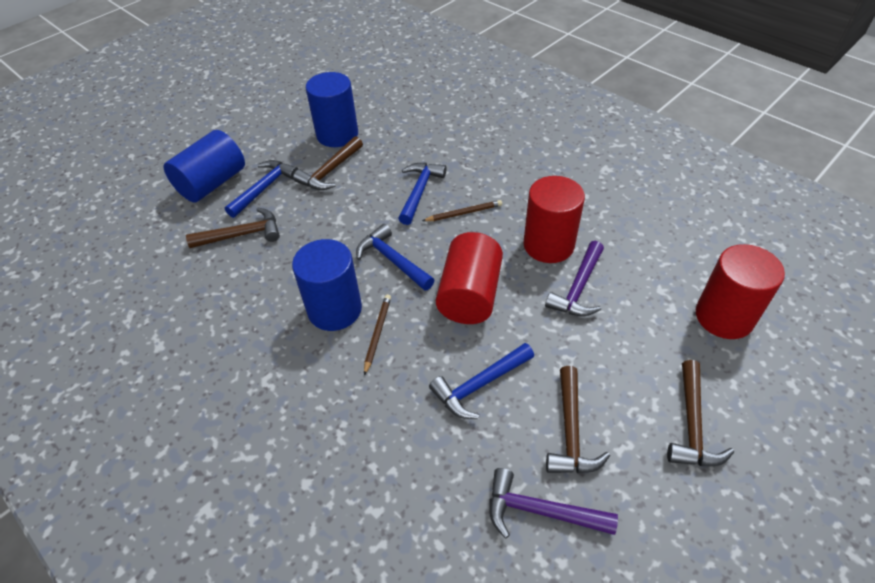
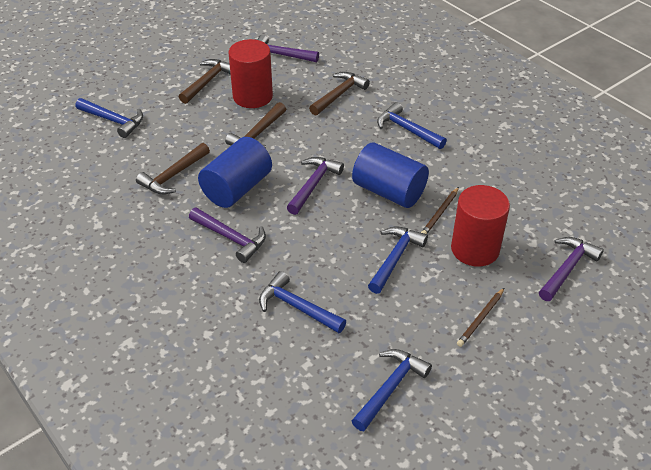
blue cylinder: [163,130,245,203] [292,239,362,331] [306,72,358,147] = 3 -> [198,137,272,208] [352,142,429,208] = 2
blue hammer: [225,160,299,218] [356,224,434,291] [398,163,447,225] [429,343,534,419] = 4 -> [76,98,143,138] [259,271,346,333] [352,349,432,431] [368,227,428,294] [377,102,447,149] = 5
purple hammer: [489,468,618,538] [545,241,604,316] = 2 -> [189,208,266,263] [258,35,319,62] [287,157,344,215] [539,237,604,301] = 4
red cylinder: [436,232,503,324] [523,176,585,263] [696,244,785,339] = 3 -> [229,39,273,108] [451,185,510,267] = 2

